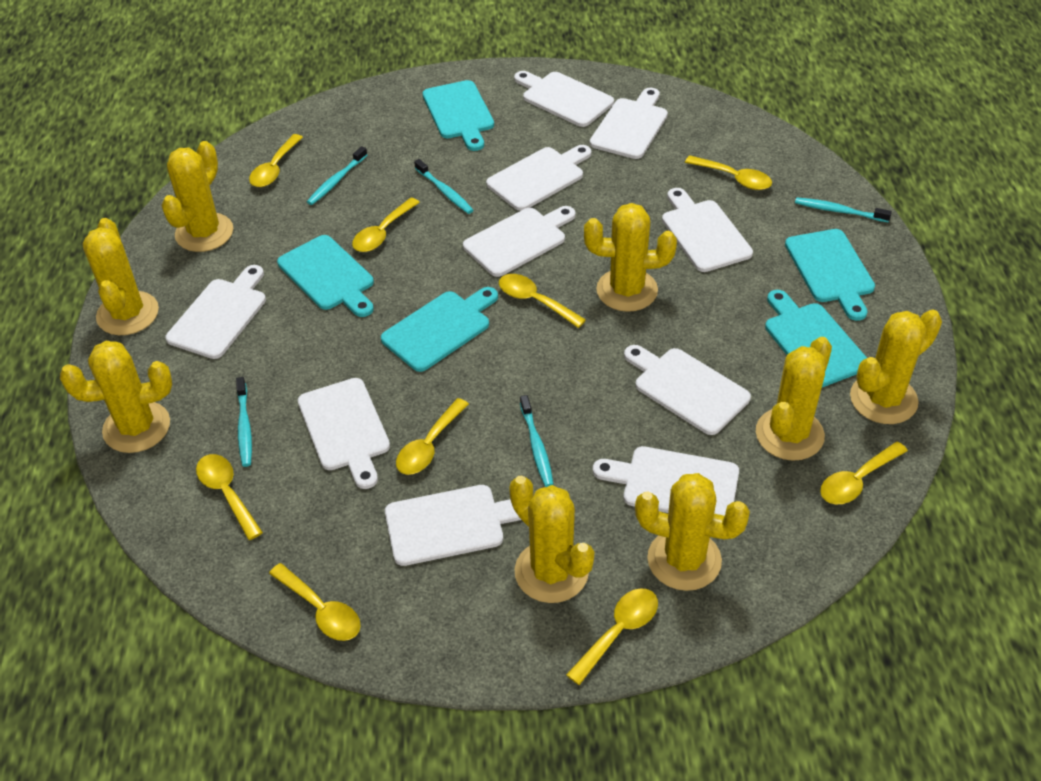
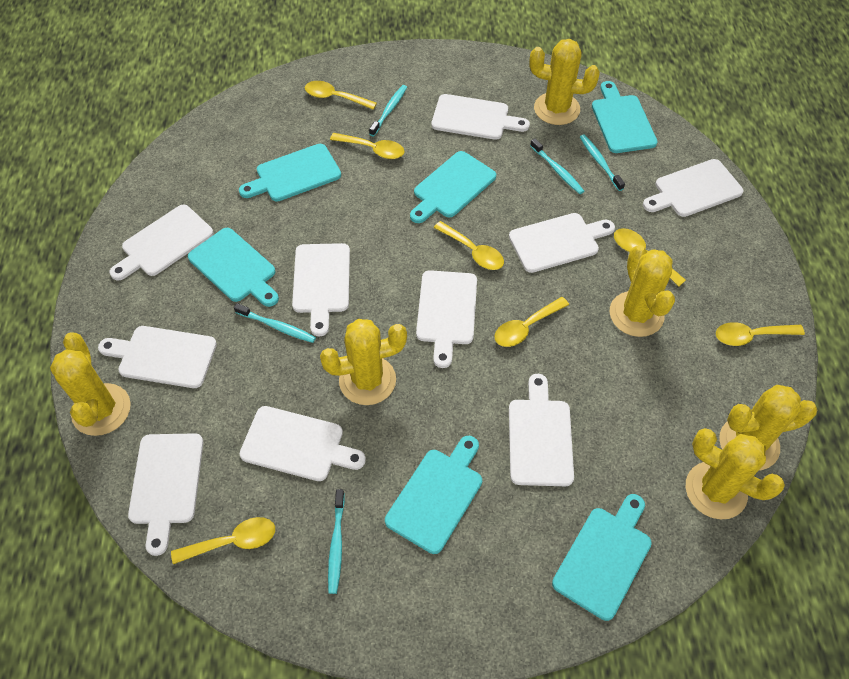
turquoise cutting board: [277,235,374,317] [381,287,498,372] [422,80,494,151] [765,290,867,387] [785,229,875,321] = 5 -> [188,228,279,307] [239,144,341,202] [385,436,482,554] [410,151,496,223] [552,494,652,621] [592,81,658,153] = 6
yellow cactus: [60,341,172,453] [83,218,159,335] [161,141,233,252] [509,476,594,603] [584,203,677,312] [635,473,750,591] [756,337,832,461] [850,310,942,424] = 8 -> [50,332,131,436] [320,319,407,405] [529,39,600,125] [610,245,675,337] [686,428,785,519] [719,385,817,470] = 6
yellow spoon: [196,454,263,540] [249,134,303,187] [269,563,361,641] [352,198,420,252] [396,398,469,475] [499,274,586,328] [566,588,658,685] [685,156,772,190] [820,441,908,504] = 9 -> [171,517,275,564] [305,81,377,110] [330,133,405,159] [434,221,504,270] [494,297,569,347] [614,228,686,286] [716,322,805,346] = 7

